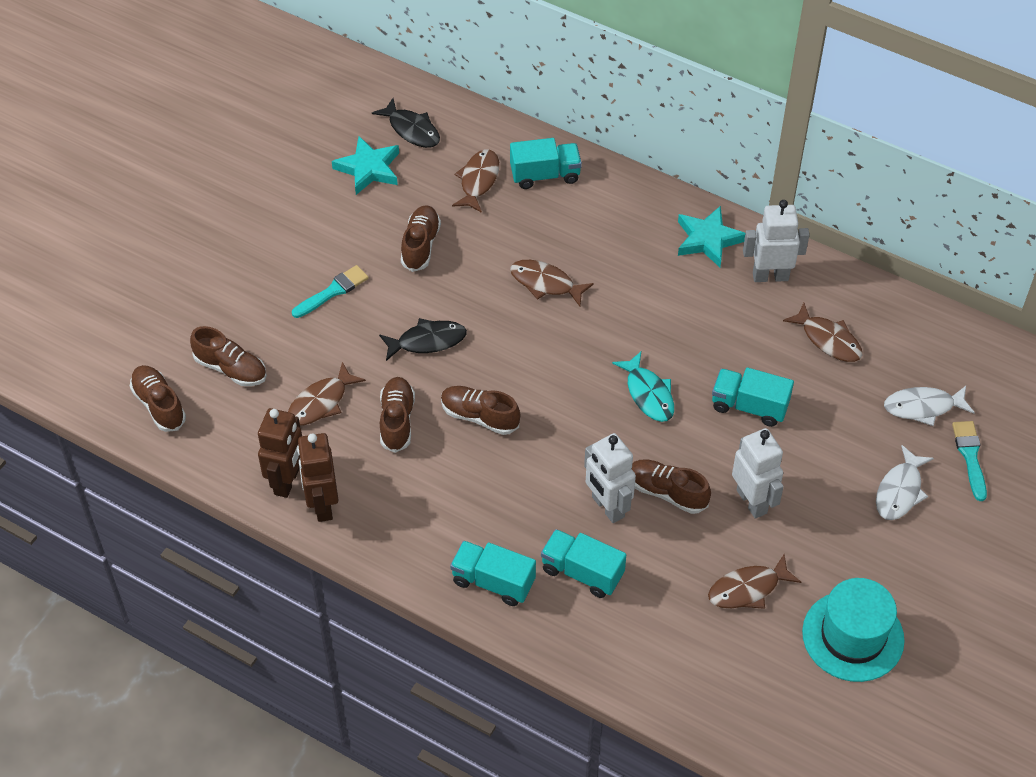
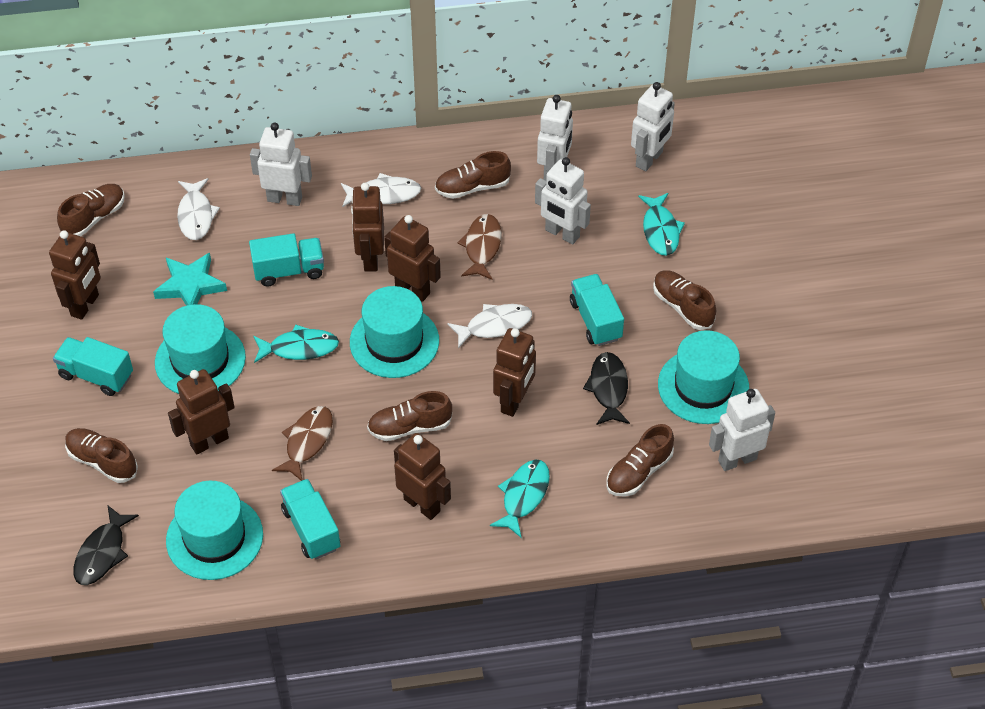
brown fish: [288,362,366,425] [452,149,499,213] [510,260,594,306] [708,555,801,609] [783,303,863,362] = 5 -> [272,406,333,481] [458,214,502,280] = 2
brown robot: [258,408,302,498] [297,433,338,522] = 2 -> [49,230,101,320] [168,369,235,454] [351,183,384,272] [384,215,441,302] [394,433,451,520] [493,328,536,417] = 6
turquoise brush: [292,265,369,318] [952,421,987,501] = 2 -> none = 0
turquoise fish: [612,352,674,422] = 1 -> [253,324,339,363] [490,460,550,538] [638,193,685,256] = 3
turquoise hat: [802,578,905,682] = 1 -> [155,304,246,394] [166,481,263,580] [350,286,439,378] [658,330,749,424] = 4
turquoise star: [332,136,399,195] [678,206,745,267] = 2 -> [153,253,227,306] = 1
white fish: [876,445,934,520] [884,386,975,426] = 2 -> [177,178,220,240] [341,173,421,207] [447,304,532,348] = 3
white robot: [584,433,636,523] [732,428,784,519] [743,200,809,282] = 3 -> [250,123,312,206] [535,157,591,244] [537,95,573,181] [631,82,675,171] [709,389,775,471] = 5

